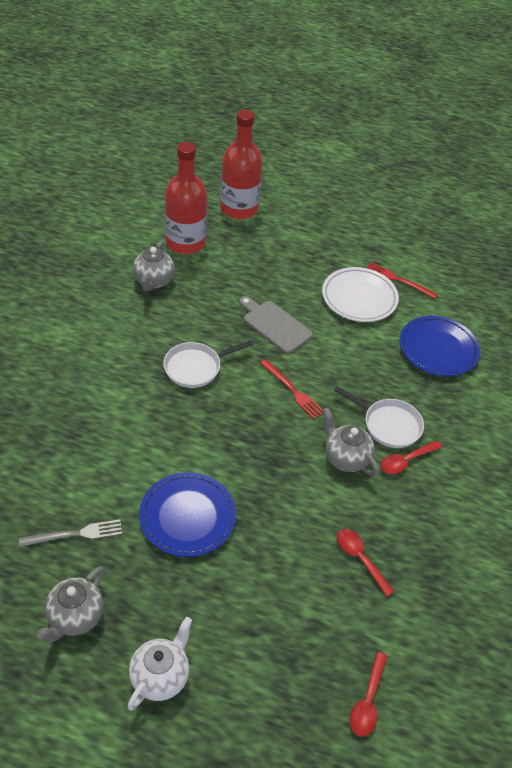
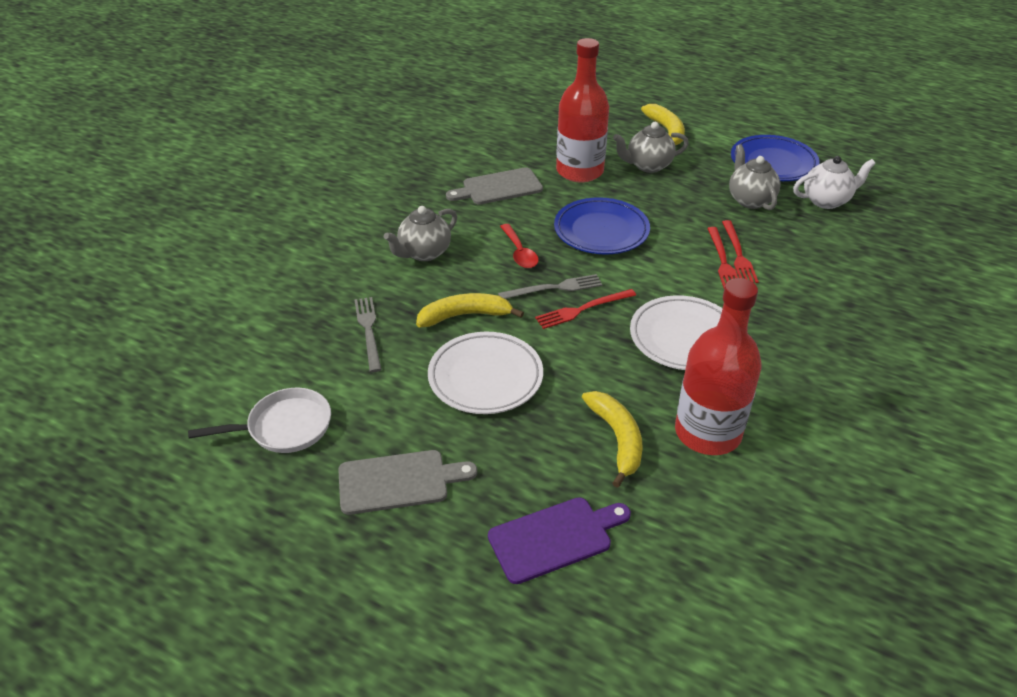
grey cutting board: [239,296,313,354] = 1 -> [338,450,477,515] [446,167,543,205] = 2
grey fork: [19,519,122,547] = 1 -> [354,297,382,372] [498,274,602,299] = 2
purple cutting board: none = 0 -> [488,497,631,584] = 1
red fork: [260,359,323,419] [367,262,438,299] = 2 -> [535,289,636,329] [707,227,738,288] [722,220,759,283] = 3
red spoon: [337,529,395,597] [349,652,388,737] [380,441,443,474] = 3 -> [500,224,539,268] = 1
white pan: [163,340,254,388] [334,386,424,448] = 2 -> [188,388,331,453] = 1
white plate: [322,267,399,322] = 1 -> [428,331,543,414] [630,295,723,370] = 2
yellow banana: none = 0 -> [416,293,524,327] [582,391,643,488] [641,104,685,145] = 3

